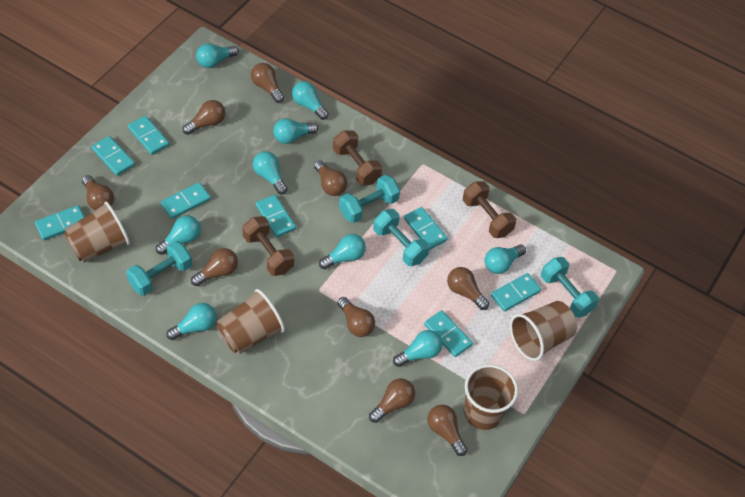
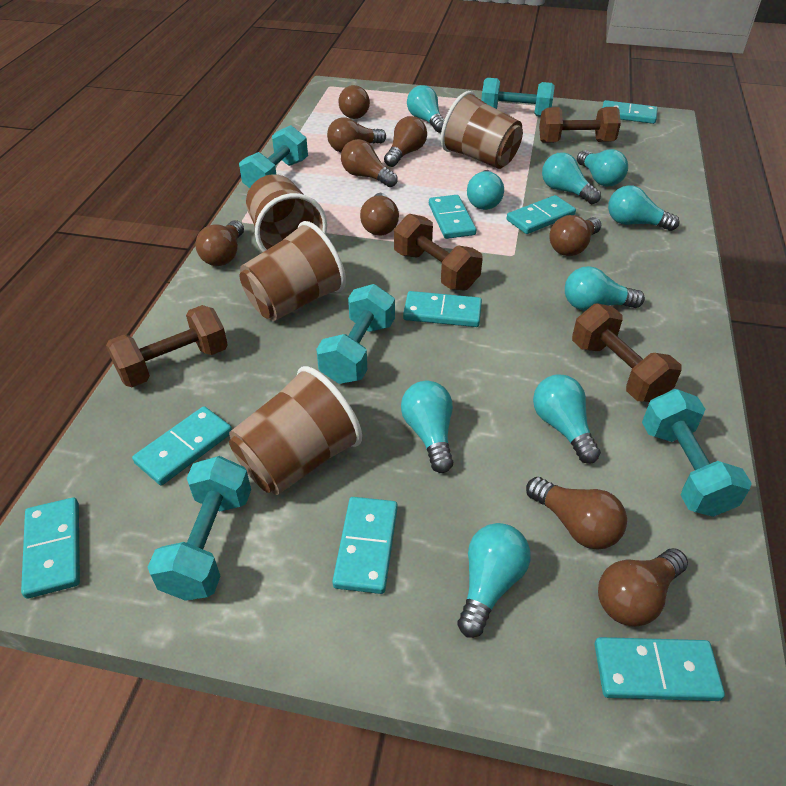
brown dumbbell: [243,216,294,276] [333,130,382,185] [463,181,516,238] = 3 -> [106,305,228,387] [394,214,483,291] [539,107,621,143] [572,303,682,402] = 4
turquoise dumbbell: [126,241,192,296] [339,175,400,223] [373,209,430,266] [541,257,599,318] = 4 -> [148,456,251,601] [239,125,308,188] [316,284,395,384] [481,78,555,117] [642,389,752,517] = 5

